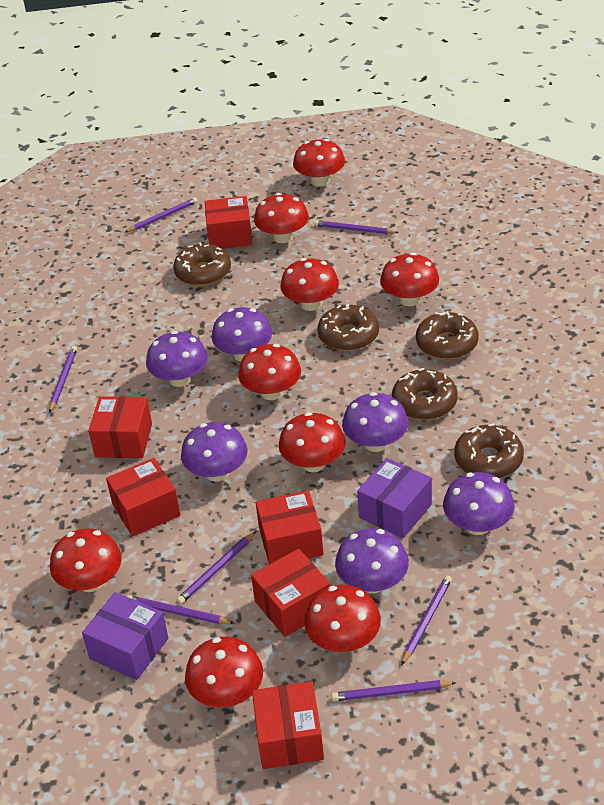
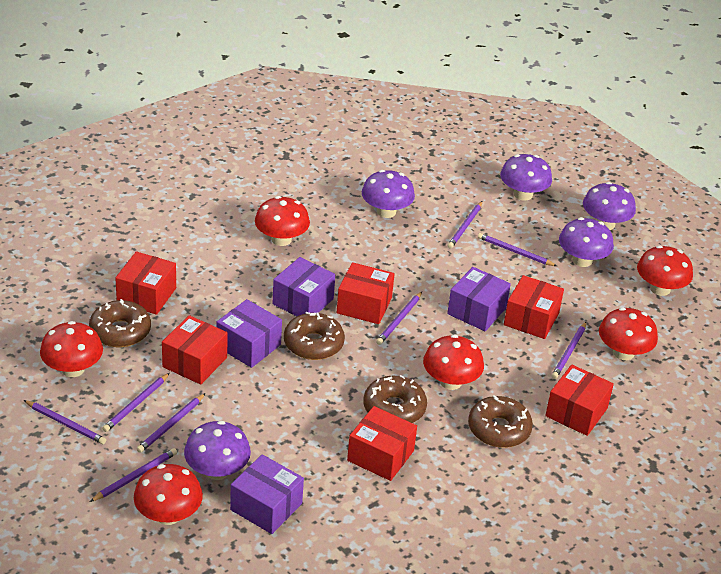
brown donut: [173,242,231,286] [318,304,379,351] [392,368,457,420] [416,311,479,360] [454,423,524,478] = 5 -> [89,299,151,347] [284,312,345,360] [364,375,427,423] [468,395,533,448] = 4
purple box: [82,592,169,680] [357,458,432,538] = 2 -> [217,299,282,368] [230,454,304,534] [272,257,335,316] [447,267,511,331] = 4
purple mushroom: [146,331,208,387] [181,422,248,482] [212,307,272,361] [335,528,409,593] [342,392,409,452] [443,472,515,535] = 6 -> [184,421,251,480] [362,170,415,218] [500,154,552,201] [559,217,614,267] [583,182,636,230] = 5
purple pencil: [49,346,77,413] [125,197,198,232] [127,595,235,624] [177,531,256,604] [314,220,399,234] [331,680,457,701] [401,575,452,666] = 7 -> [24,400,106,444] [90,448,177,502] [102,373,170,432] [137,393,205,453] [376,292,422,345] [448,201,482,249] [478,233,557,266] [551,322,586,379] = 8
red mushroom: [50,528,122,592] [185,637,263,708] [238,344,301,400] [254,193,309,243] [279,412,345,472] [280,258,339,311] [293,139,345,186] [304,585,381,652] [380,253,439,306] = 9 -> [40,321,103,377] [134,464,203,525] [255,196,310,246] [423,335,484,390] [599,307,658,360] [637,245,693,296] = 6

